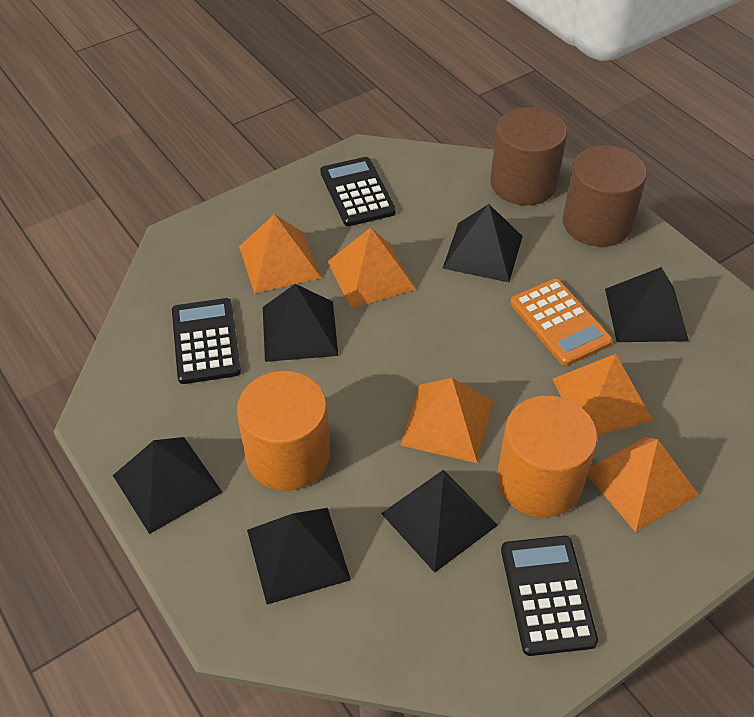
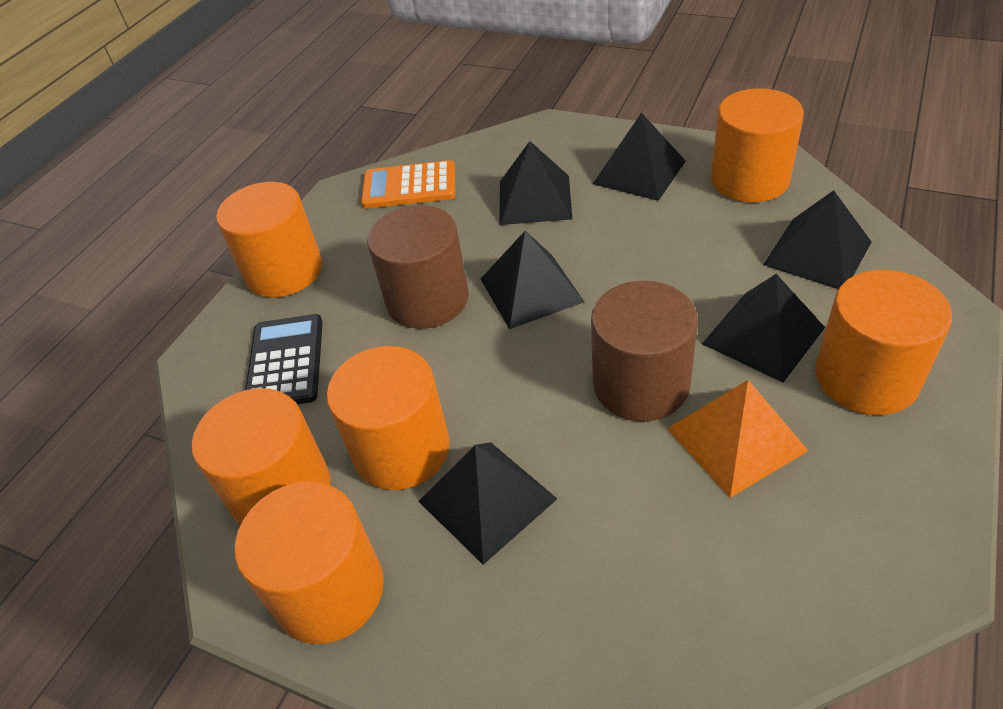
black calculator: [172,298,241,384] [320,157,396,226] [501,536,598,656] = 3 -> [245,314,323,404] = 1
orange cylinder: [237,371,330,491] [497,395,598,518] = 2 -> [192,388,330,525] [216,182,322,298] [235,481,384,644] [327,346,450,490] [711,88,804,203] [815,270,952,415] = 6
orange pyramid: [239,214,321,294] [327,228,416,309] [401,378,493,463] [552,354,653,435] [587,437,699,532] = 5 -> [667,380,809,498] = 1

